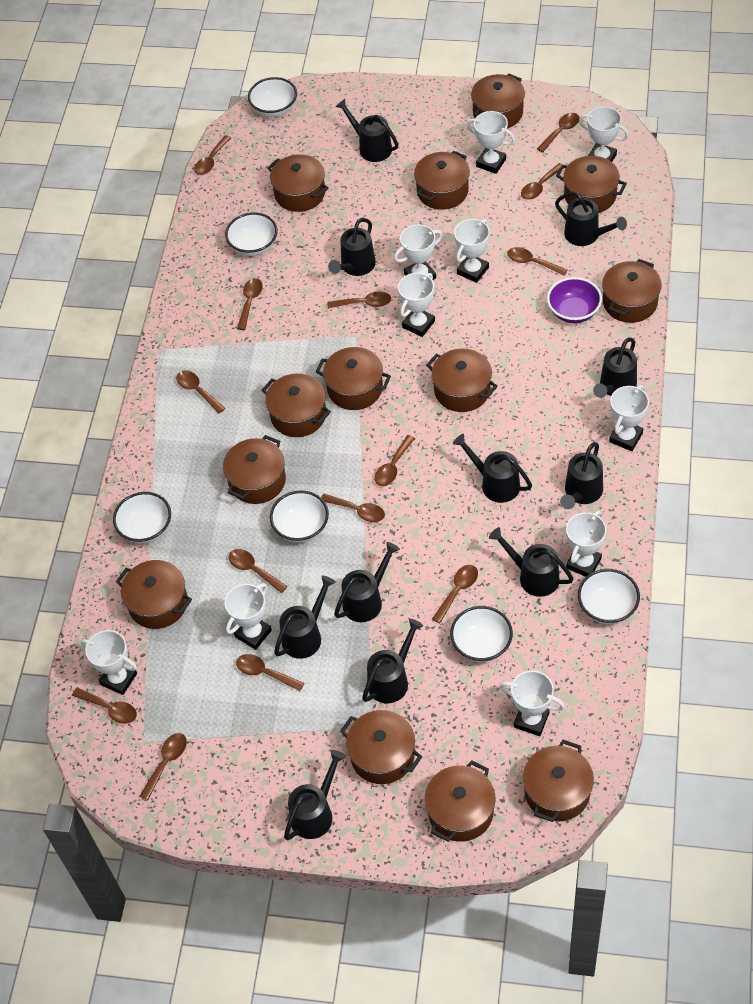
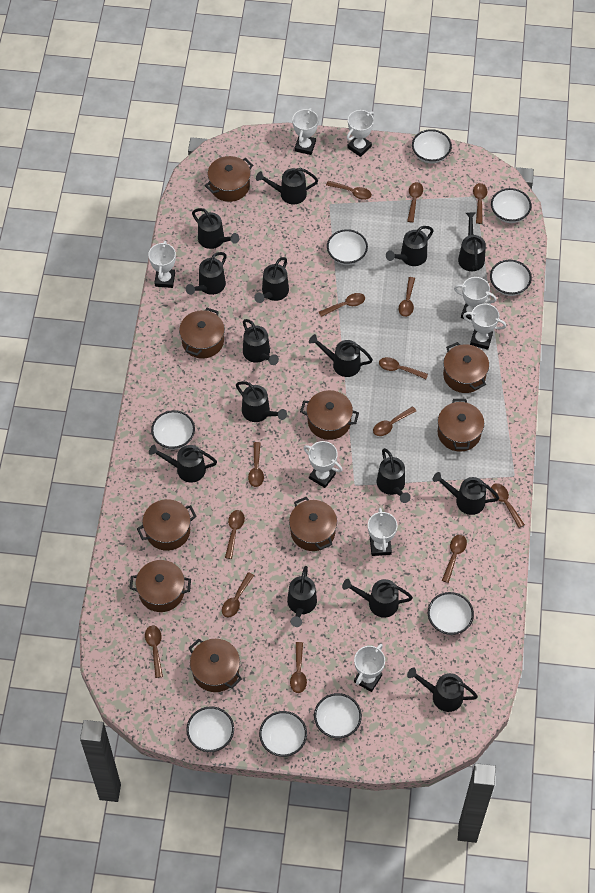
black watering can: [274,576,336,659] [284,750,346,840] [328,218,376,276] [334,542,400,622] [335,99,398,162] [362,619,423,703] [453,434,532,503] [489,527,574,597] [555,192,627,246] [560,442,603,509] [593,337,637,398] = 11 -> [149,445,217,482] [186,252,226,295] [192,208,239,249] [236,381,287,422] [243,319,279,365] [254,257,289,303] [256,168,318,205] [287,566,317,627] [309,334,373,377] [342,579,413,618] [377,448,411,503] [386,226,434,266] [407,667,478,712] [432,472,499,515] [458,212,486,271] = 15
brown pot: [116,560,192,629] [223,435,286,504] [262,373,331,437] [267,154,329,212] [316,347,391,410] [340,710,422,784] [414,150,470,210] [425,760,495,842] [426,348,498,412] [471,74,525,129] [523,740,594,822] [556,156,627,213] [602,259,662,323] = 13 -> [129,560,191,612] [137,499,197,551] [179,308,225,359] [189,639,242,692] [205,156,253,202] [289,497,337,551] [300,390,359,440] [438,399,484,452] [443,342,489,393] = 9
purple bowl: [547,277,602,323] = 1 -> none = 0
white bowl: [113,492,171,544] [225,212,278,256] [248,77,297,117] [270,490,329,543] [450,606,513,662] [578,569,640,624] = 6 -> [151,410,195,450] [186,706,234,752] [259,711,307,757] [314,693,362,739] [327,229,368,265] [412,129,452,164] [428,592,474,635] [490,260,532,296] [491,188,531,223] = 9
white trophy: [81,630,137,695] [225,583,272,650] [394,224,442,280] [398,273,435,337] [454,219,490,283] [467,111,515,174] [500,670,565,736] [566,511,607,577] [579,106,629,162] [609,385,649,451] = 10 -> [148,241,176,288] [292,108,318,155] [303,441,343,488] [347,110,374,157] [354,644,385,692] [368,508,397,556] [454,277,497,320] [463,304,506,350] = 8

